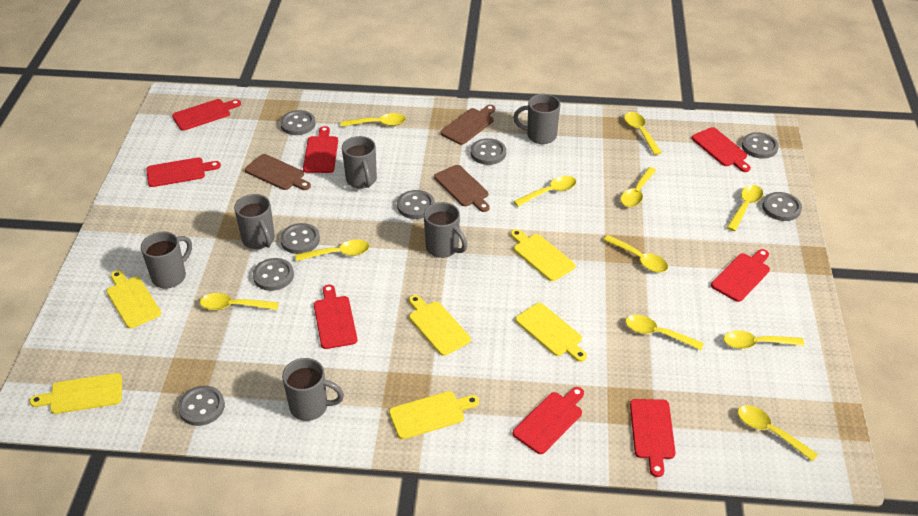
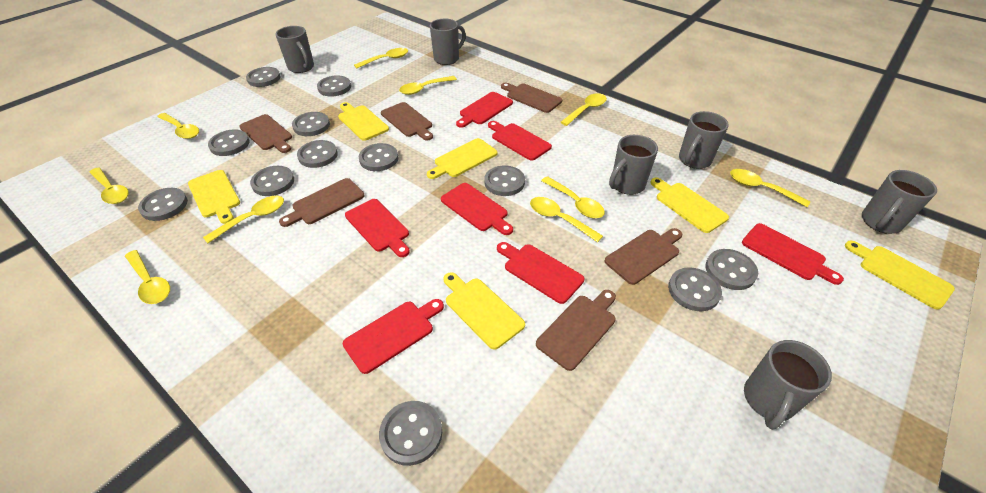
brown cutting board: [245,154,311,190] [434,165,490,212] [440,105,495,145] = 3 -> [239,114,292,153] [279,178,365,227] [381,102,433,141] [501,83,562,113] [536,290,616,371] [605,228,682,285] = 6
grey button: [178,386,225,426] [253,258,294,291] [280,110,315,135] [280,223,320,254] [397,190,435,219] [471,138,506,165] [742,132,779,159] [762,192,802,221] = 8 -> [138,188,188,221] [208,129,250,156] [246,67,281,87] [250,166,294,196] [292,112,330,136] [297,140,338,168] [317,75,351,97] [359,143,398,171] [379,401,442,466] [484,166,525,196] [668,267,722,311] [706,249,758,290] = 12
red cutting board: [146,157,221,187] [172,99,241,131] [303,126,338,173] [314,285,358,349] [513,387,584,454] [630,399,676,477] [692,127,751,172] [711,249,770,302] = 8 -> [343,299,444,374] [345,199,410,257] [441,183,513,235] [456,92,513,128] [488,121,552,161] [497,242,584,304] [742,223,844,285] = 7
yellow spoon: [200,293,279,310] [295,240,370,261] [341,113,406,127] [514,176,576,207] [603,235,668,273] [621,167,656,207] [624,112,662,155] [625,315,704,350] [724,330,804,349] [727,185,763,231] [738,405,818,462] = 11 -> [90,167,129,204] [125,250,170,304] [157,113,199,139] [203,196,284,243] [354,48,408,69] [399,76,457,95] [530,197,603,242] [541,176,605,218] [561,93,607,126] [730,169,810,207] = 10

